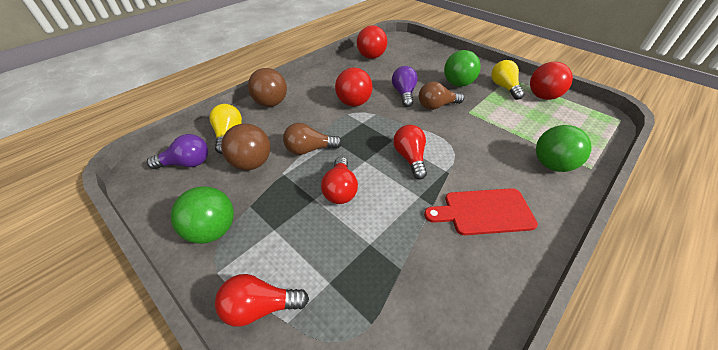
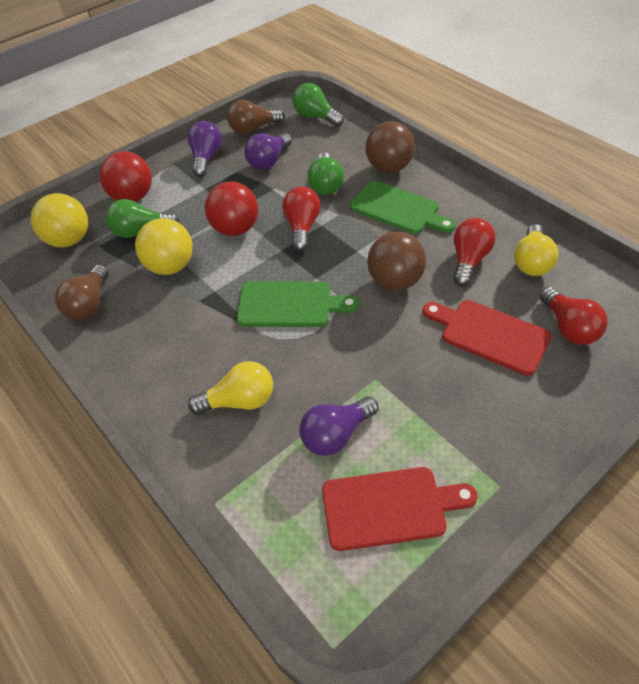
green ball: [170,186,234,244] [444,50,481,87] [536,125,591,172] = 3 -> none = 0
green cutting board: none = 0 -> [237,282,359,327] [350,180,456,234] = 2
green light bulb: none = 0 -> [106,199,179,238] [293,83,344,127] [307,153,344,195] = 3
purple light bulb: [147,134,208,169] [392,66,418,107] = 2 -> [187,121,222,177] [244,133,292,170] [299,396,379,456] = 3
red ball: [335,68,372,106] [357,25,387,59] [530,62,573,100] = 3 -> [100,151,152,202] [205,182,258,236] = 2
red cutting board: [424,188,538,235] = 1 -> [322,467,478,551] [422,300,552,376] = 2
yellow ball: none = 0 -> [31,193,88,247] [135,218,193,275] = 2

